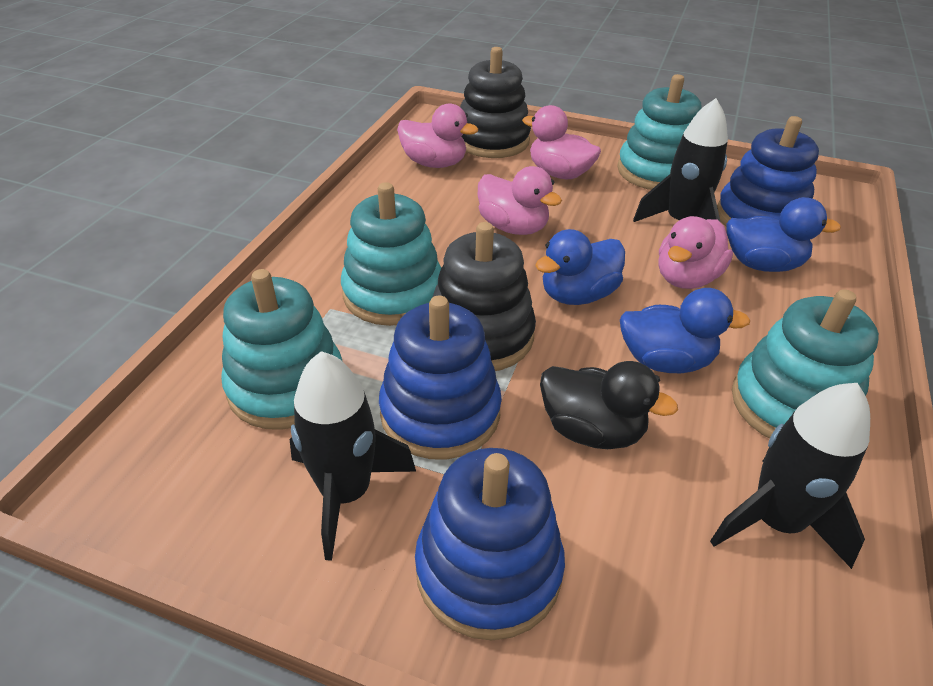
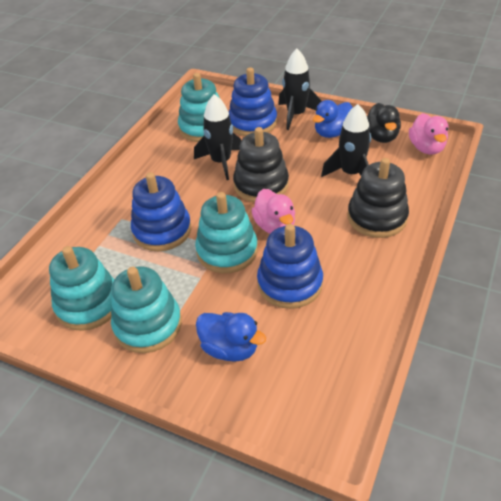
blue duck: [535,229,625,305] [620,288,750,373] [726,197,841,272] = 3 -> [196,312,266,362] [313,100,353,138] = 2
pink duck: [397,103,478,168] [478,166,562,235] [522,105,601,179] [658,216,733,289] = 4 -> [251,189,295,234] [409,113,449,155] = 2

